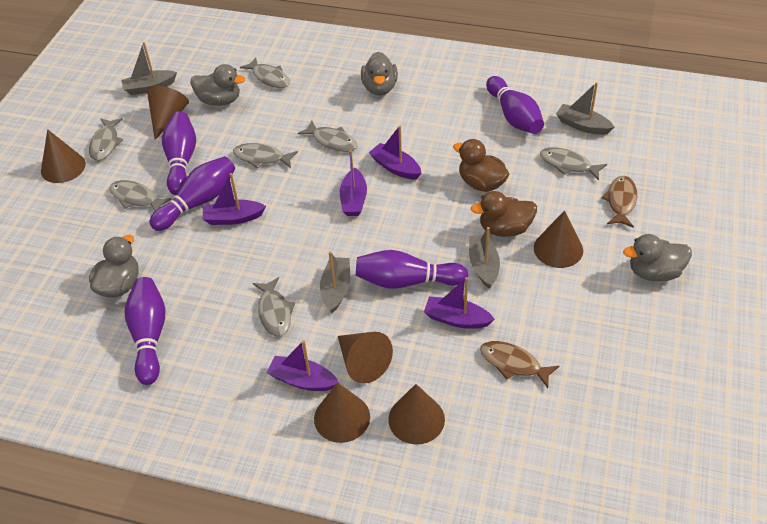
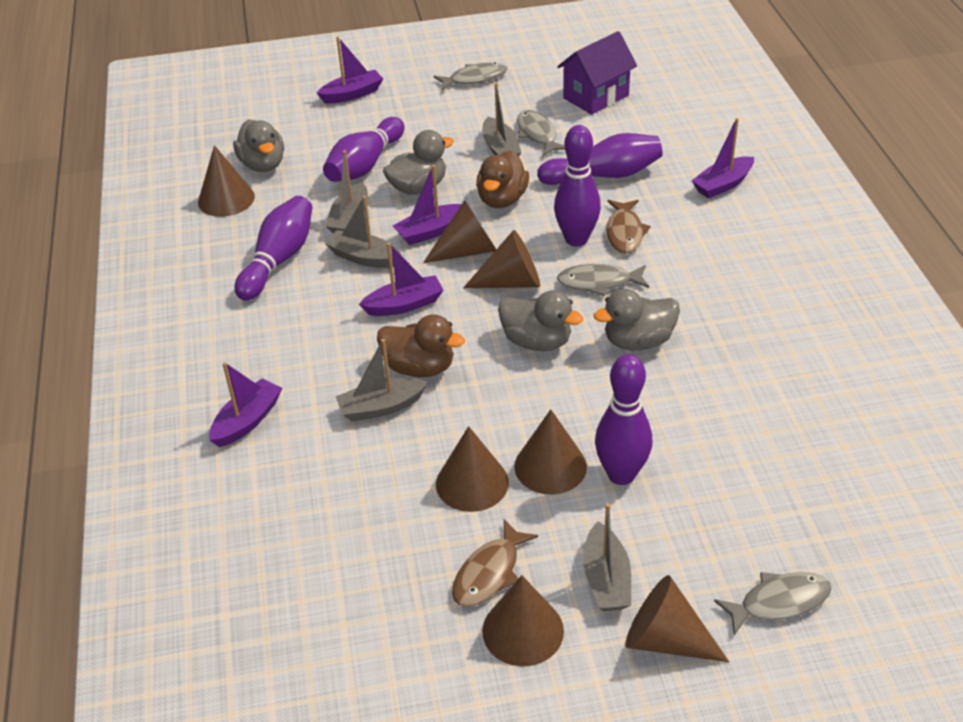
brown cone: [41,129,86,183] [147,86,189,140] [314,382,370,443] [338,332,393,384] [388,384,445,444] [534,210,583,268] = 6 -> [198,145,255,217] [423,200,496,263] [436,426,509,512] [463,230,540,288] [482,575,564,666] [514,409,587,494] [626,575,729,662] = 7
grey boat: [121,42,177,95] [320,251,350,313] [469,227,500,289] [556,82,614,135] = 4 -> [325,196,402,268] [326,150,368,234] [336,339,428,422] [482,83,521,157] [583,503,631,611] = 5
grey fish: [89,118,123,161] [110,180,172,212] [233,143,298,169] [240,57,290,88] [253,277,295,336] [298,121,357,152] [540,147,607,181] = 7 -> [434,62,507,91] [517,110,565,156] [557,264,649,296] [714,572,832,636] = 4
purple house: none = 0 -> [557,31,637,115] = 1

